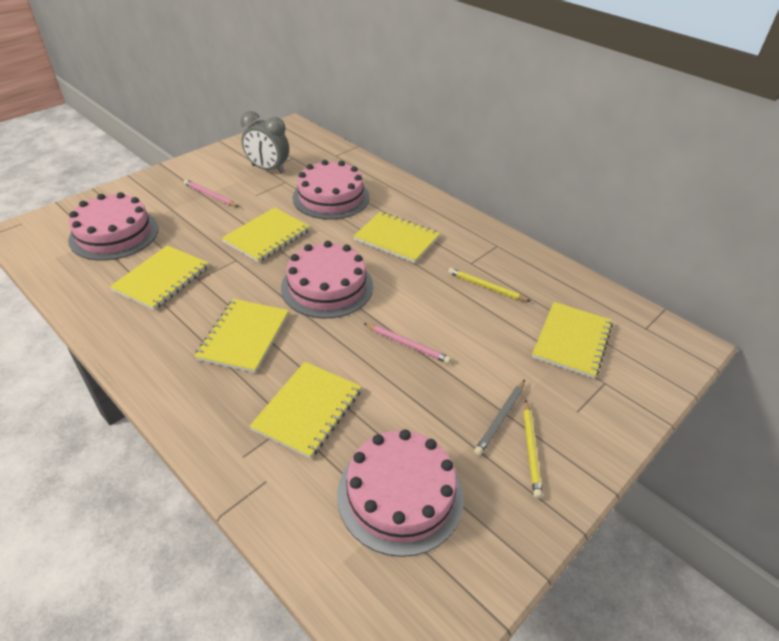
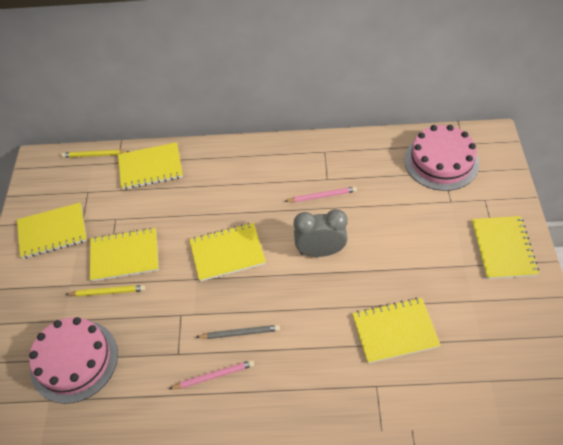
pink cake: [68,192,158,260] [281,241,373,319] [292,160,369,219] [337,429,464,557] = 4 -> [29,317,118,404] [404,125,479,191] = 2

